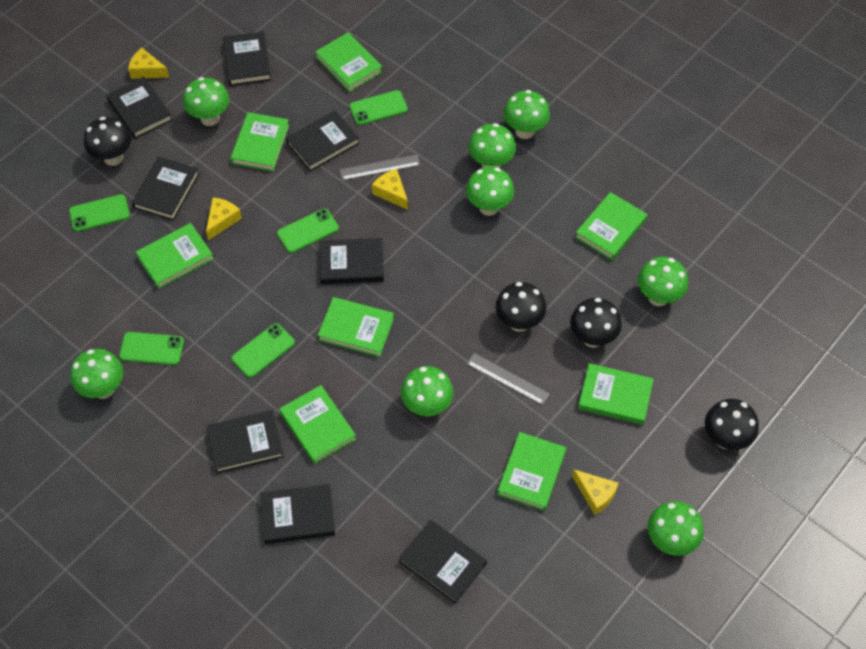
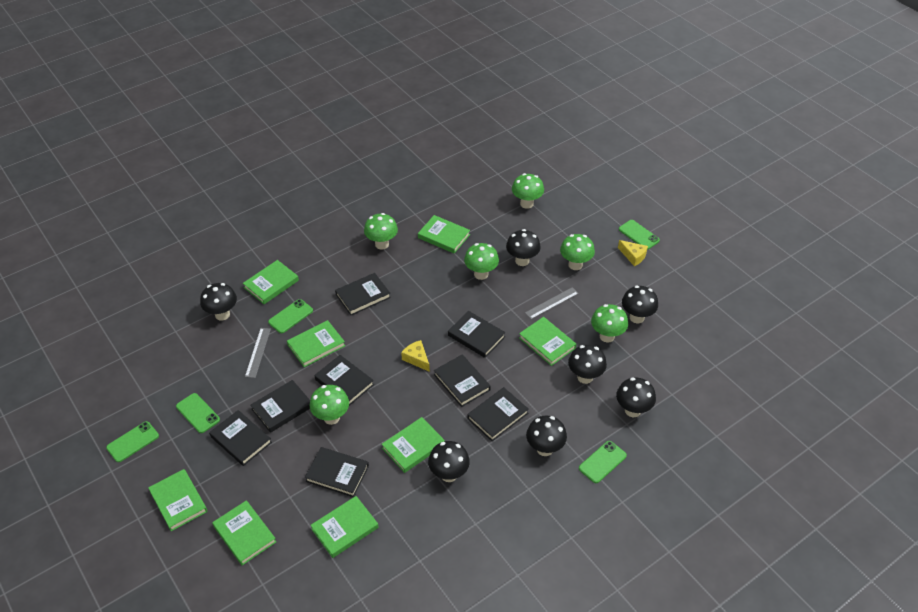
black mushroom: [84,117,131,166] [495,282,546,332] [570,298,622,348] [705,399,759,450] = 4 -> [200,283,237,320] [428,441,470,482] [506,229,541,266] [526,416,567,456] [568,345,607,384] [616,378,656,417] [622,285,658,323] = 7
green mushroom: [70,349,123,399] [183,77,229,126] [401,366,454,416] [466,167,514,216] [469,123,516,168] [503,90,550,139] [638,257,688,306] [648,501,704,556] = 8 -> [309,385,349,425] [364,213,398,250] [464,243,499,280] [512,173,544,209] [560,234,595,270] [591,304,628,343] = 6
yellow cheese: [128,48,170,79] [206,198,242,240] [372,169,408,210] [572,469,619,515] = 4 -> [401,340,430,372] [618,240,648,266] = 2

